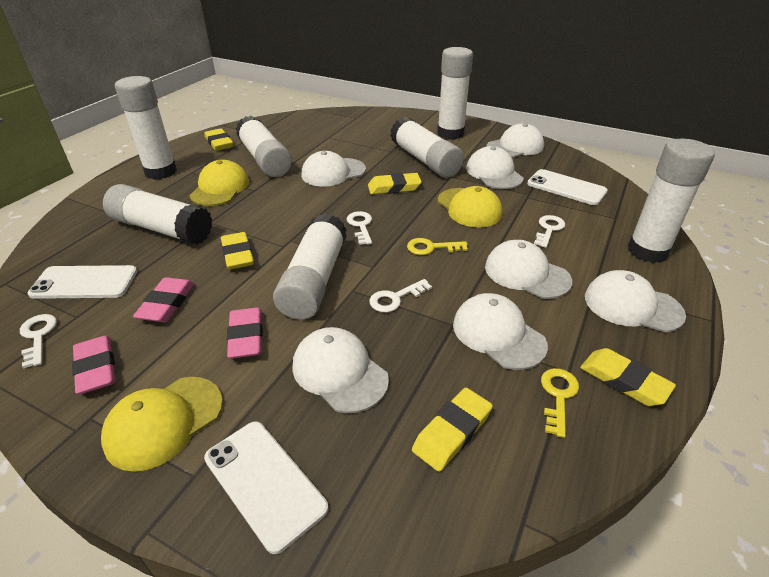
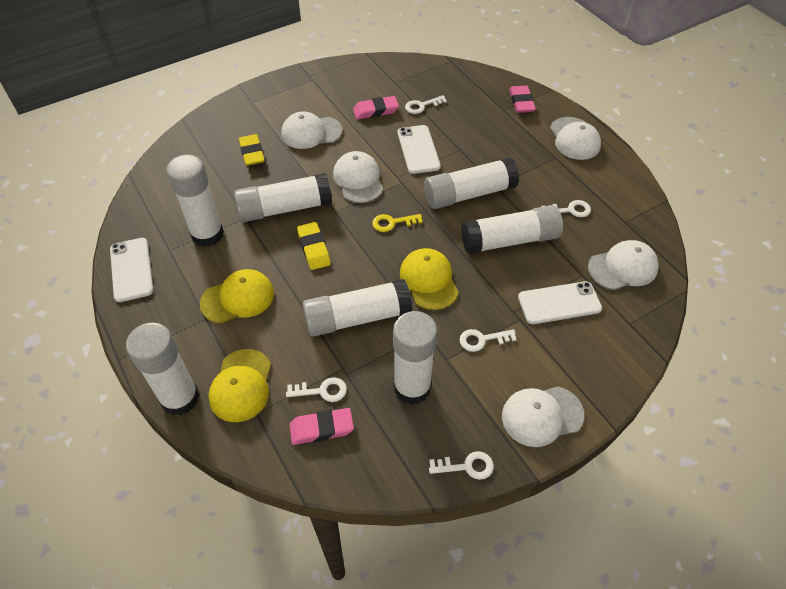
white cap: [292,327,389,413] [301,151,366,187] [453,293,548,370] [466,146,524,189] [485,240,572,299] [486,123,544,158] [585,270,686,332] = 7 -> [281,112,342,149] [333,151,383,203] [502,386,584,447] [550,117,601,160] [588,240,659,290] = 5
white key: [20,314,57,368] [347,211,372,245] [369,279,432,312] [534,215,565,248] = 4 -> [286,377,347,402] [405,95,447,114] [429,451,494,480] [459,329,517,352] [541,200,591,217] = 5
yellow eraser: [205,128,233,151] [221,232,254,270] [368,173,422,194] [412,388,493,472] [580,348,676,406] = 5 -> [239,134,265,166] [297,222,331,270] = 2
yellow key: [407,238,468,255] [541,368,579,438] = 2 -> [372,214,422,232] = 1

